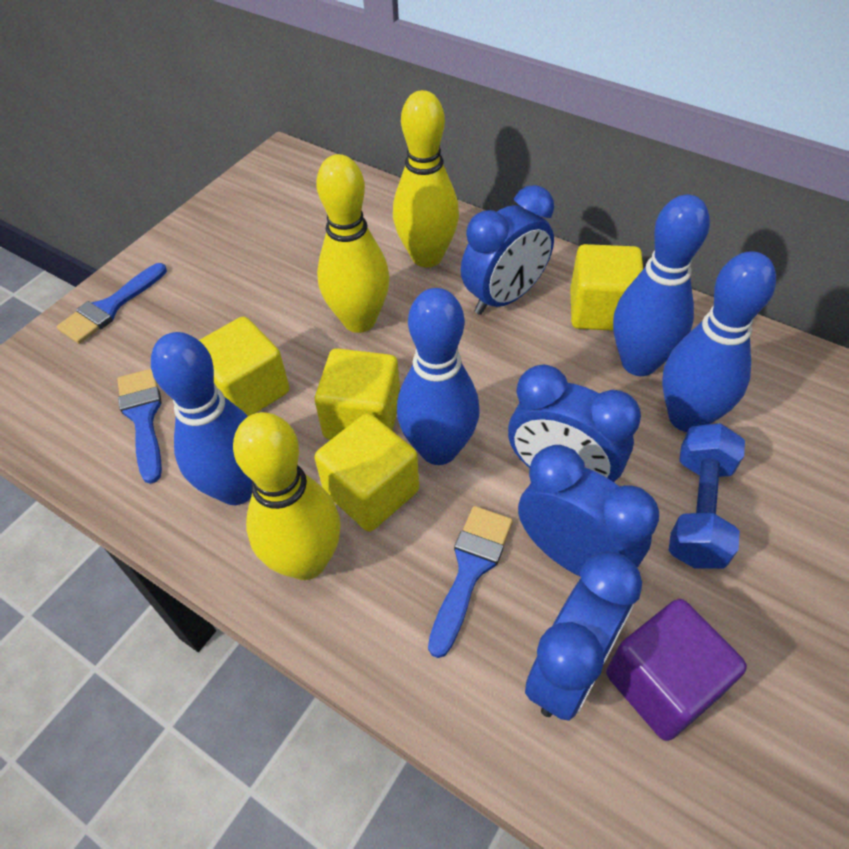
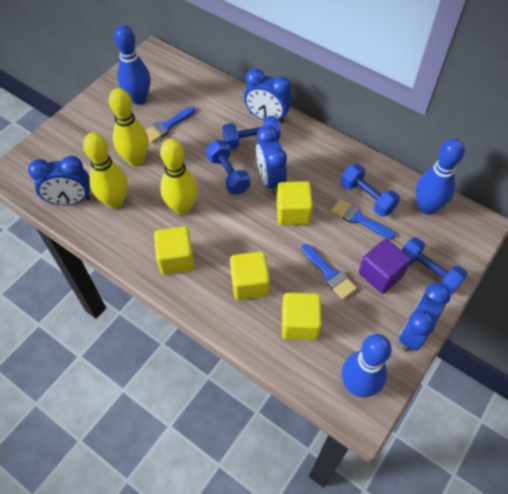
blue bowling pin: [151,332,252,505] [397,288,480,465] [613,195,710,376] [662,251,776,432] = 4 -> [114,25,150,105] [342,334,392,398] [416,139,464,215] = 3
blue dumbbell: [669,423,745,569] = 1 -> [206,140,250,194] [222,116,281,149] [341,164,400,217] [402,237,468,295] = 4

